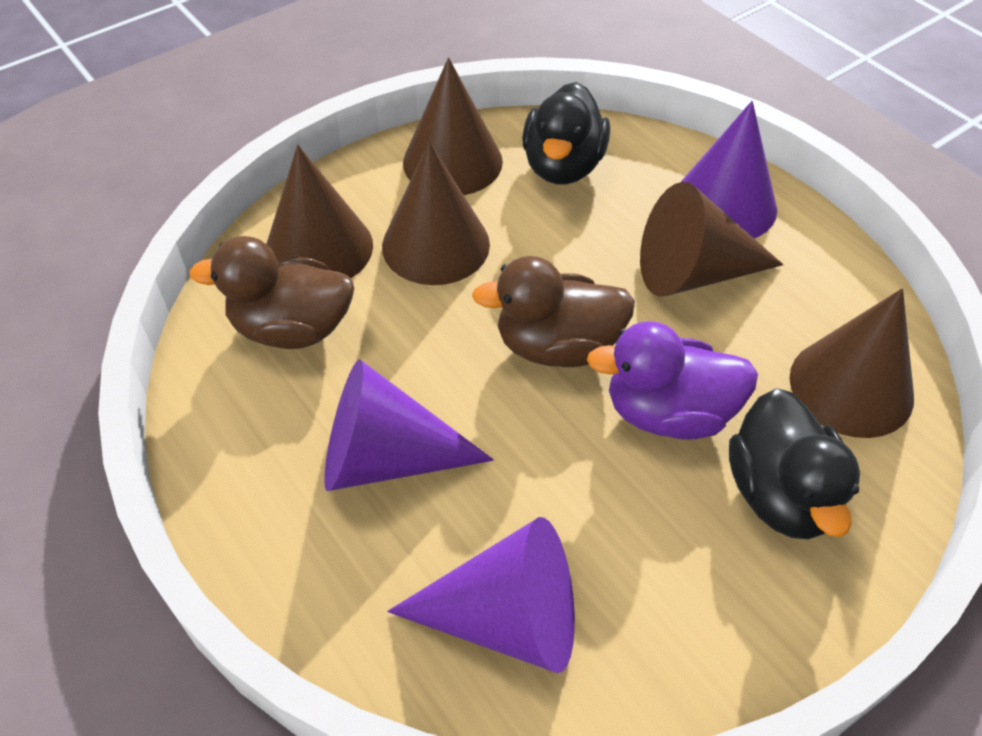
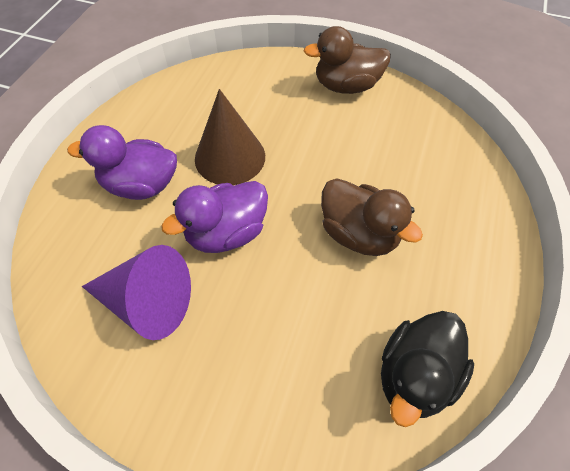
black duck: [522,82,610,184] [729,388,860,539] = 2 -> [381,311,474,427] = 1
brown cone: [267,145,373,278] [382,141,490,285] [403,57,503,195] [640,182,784,297] [789,288,914,438] = 5 -> [195,89,265,185] = 1
purple cone: [324,360,494,491] [387,517,575,673] [681,101,777,238] = 3 -> [82,245,191,340] = 1
purple duck: [587,321,758,440] = 1 -> [67,125,177,200] [161,181,268,253] = 2

